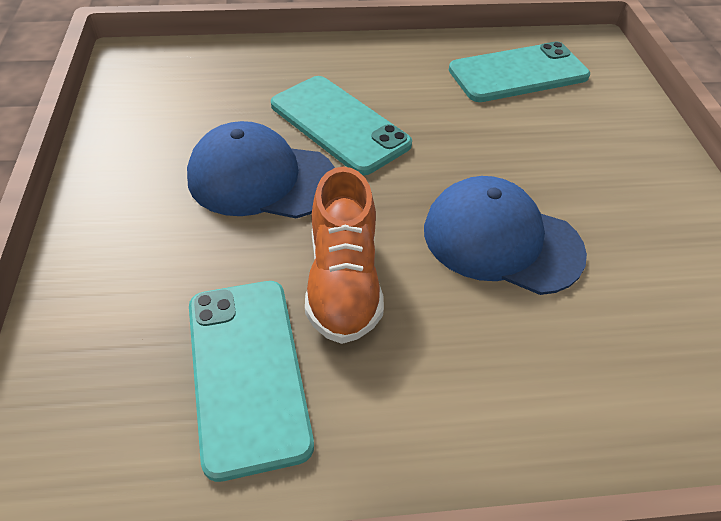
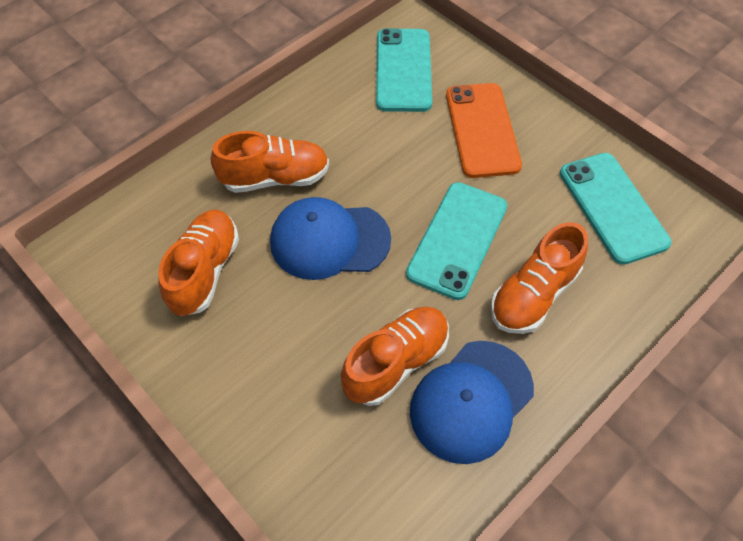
orange phone: none = 0 -> [446,83,522,178] = 1
orange shoe: [305,167,384,344] = 1 -> [158,210,239,316] [211,131,329,193] [341,307,449,406] [490,222,588,334] = 4

